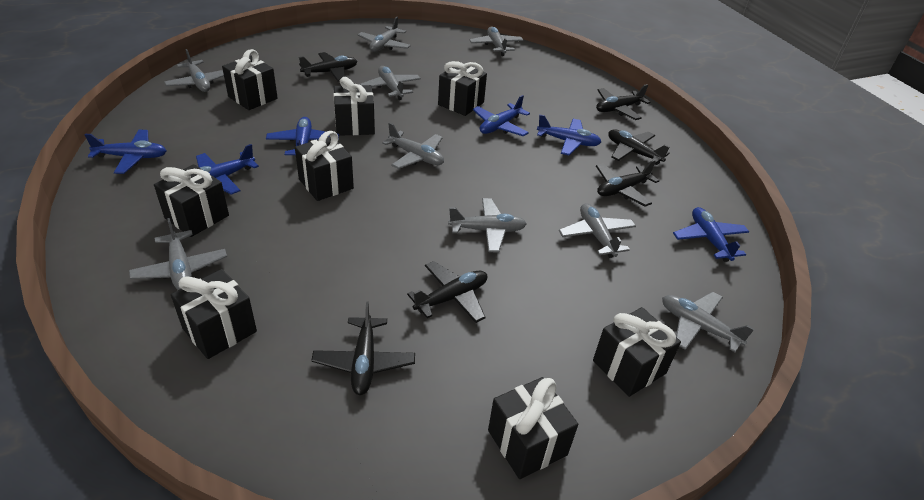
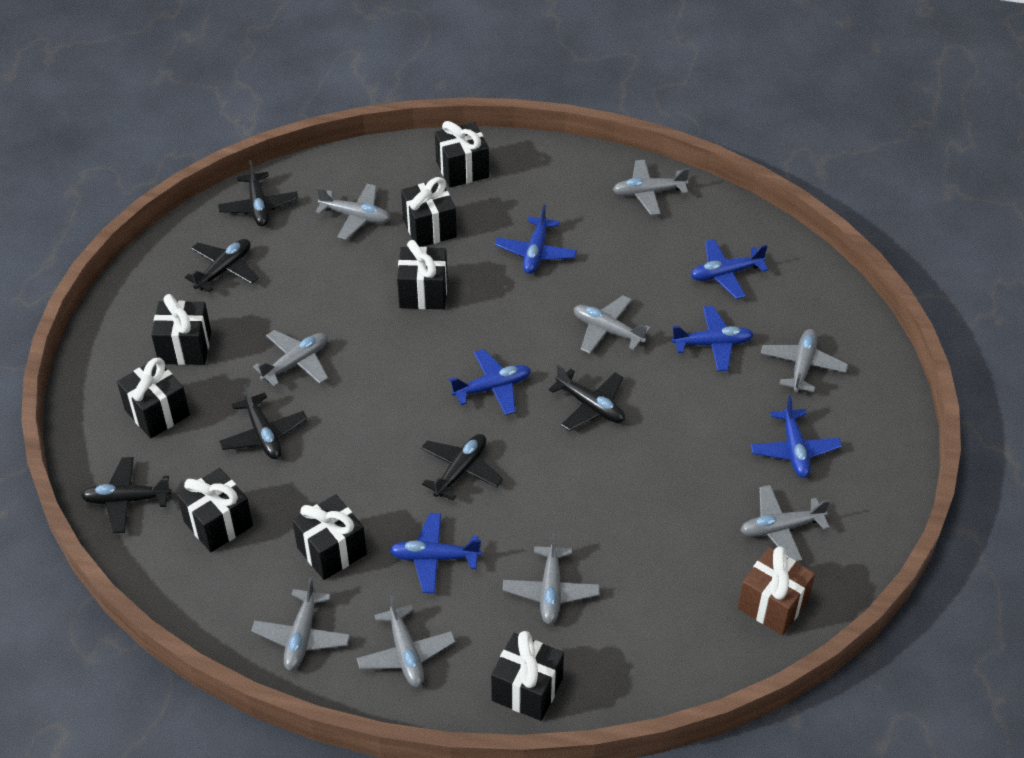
brown gift: none = 0 -> [738,546,815,635] = 1

